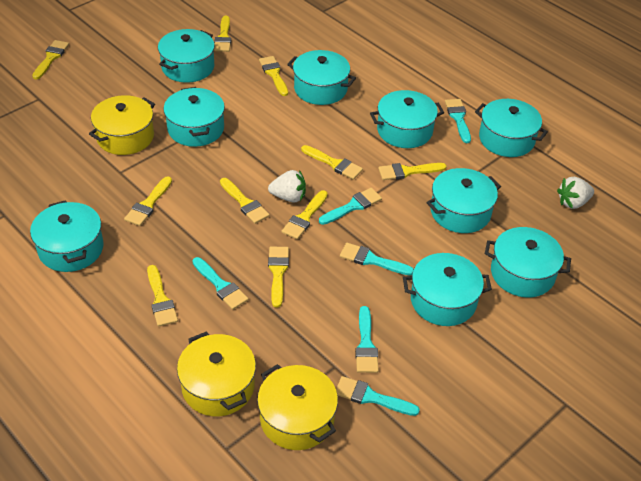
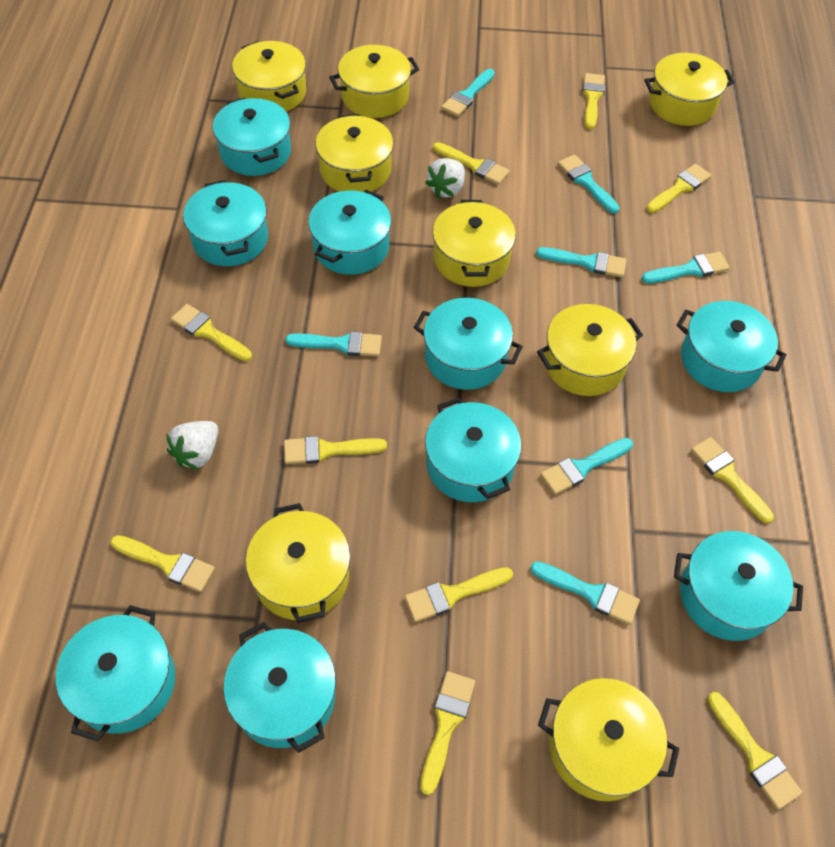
turquoise brush: [193,257,248,310] [319,188,382,225] [336,376,420,416] [340,243,414,276] [355,306,379,373] [445,99,471,143] = 6 -> [285,331,382,357] [441,69,495,117] [530,561,640,625] [536,247,627,277] [540,438,633,495] [558,155,620,214] [642,252,730,283] = 7
yellow pot: [89,95,155,155] [177,332,256,416] [257,364,338,450] = 3 -> [232,41,306,112] [246,503,350,623] [316,114,393,192] [329,45,419,118] [433,200,516,287] [537,304,643,396] [538,678,679,801] [644,53,734,126] = 8

